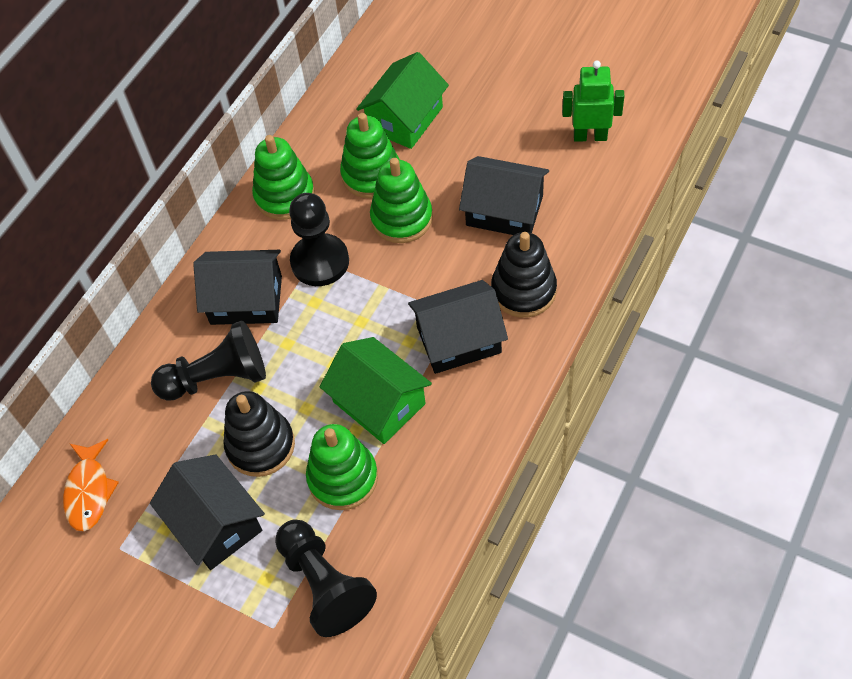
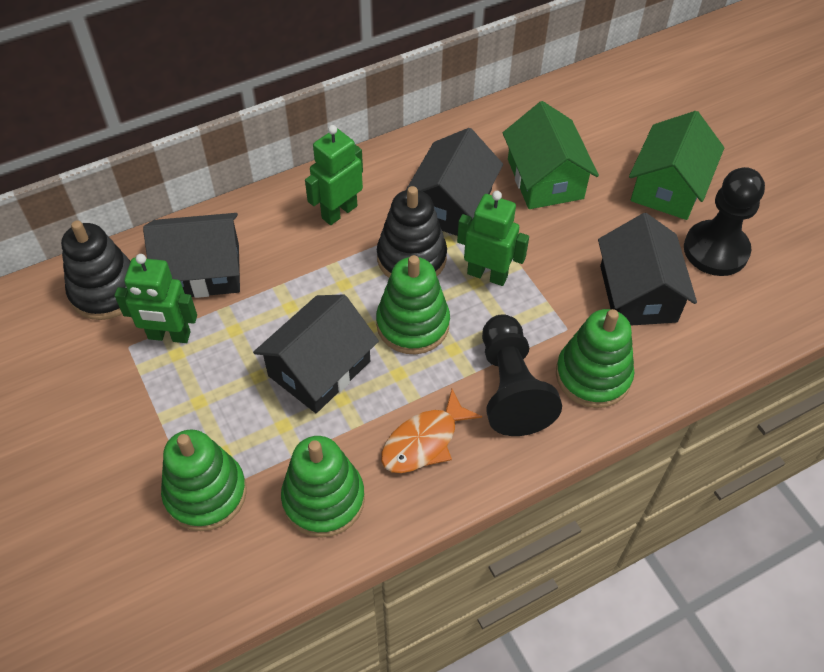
black pawn: [151,320,266,401] [275,519,377,637] [289,193,349,286] = 3 -> [482,314,562,436] [684,167,765,276] = 2
green robot: [562,60,624,142] = 1 -> [115,254,197,343] [305,125,363,225] [457,191,529,286] = 3

